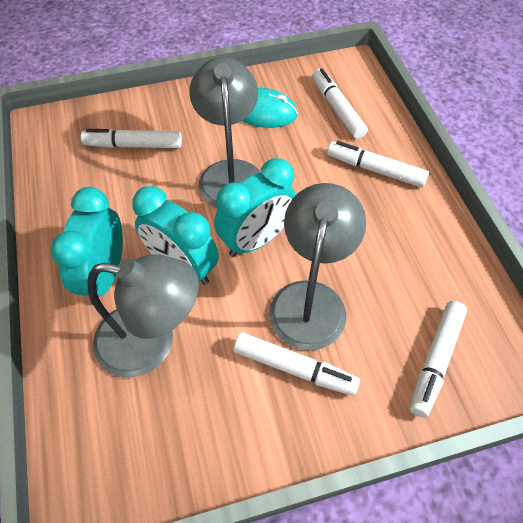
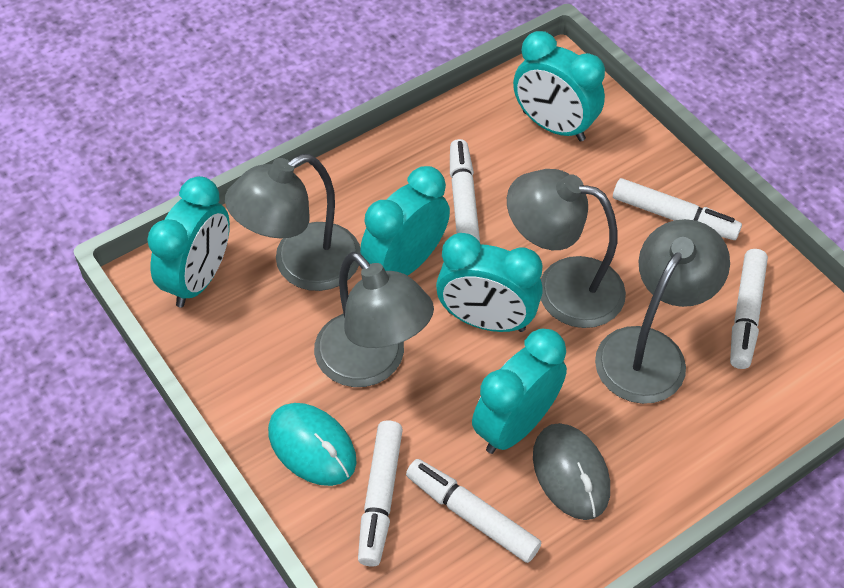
grey lamp: [87,254,199,377] [189,57,261,209] [269,183,366,350] = 3 -> [225,154,361,291] [314,252,434,387] [507,169,626,328] [595,219,730,404] = 4
grey mouse: none = 0 -> [533,423,610,520] = 1
turquoise clock: [51,187,123,303] [133,186,219,285] [214,158,296,257] = 3 -> [147,176,230,307] [360,166,450,276] [436,233,543,332] [472,328,567,454] [513,31,605,142] = 5

